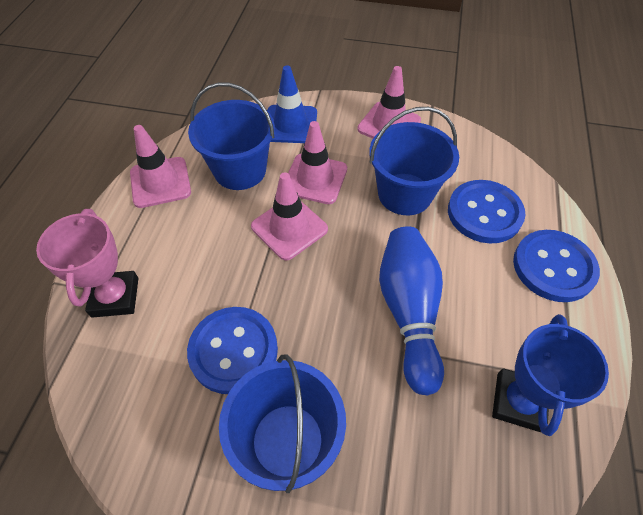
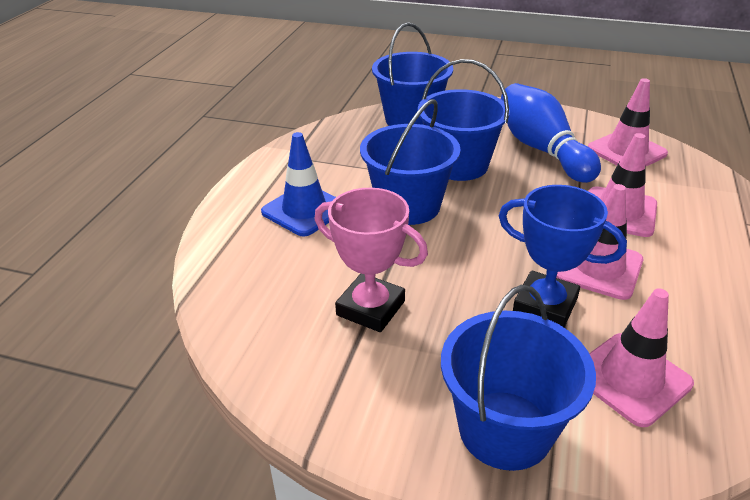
blue bucket: [188,82,275,190] [219,354,346,493] [369,107,459,215] = 3 -> [360,99,461,225] [372,22,453,126] [418,59,510,181] [441,285,596,471] = 4
blue button: [187,307,278,394] [448,180,525,244] [513,230,600,302] = 3 -> none = 0

